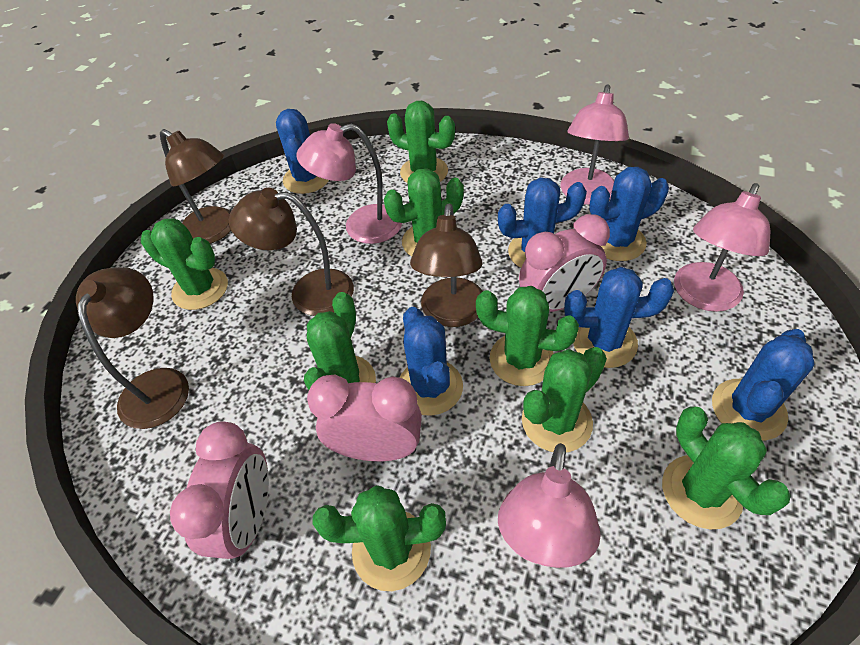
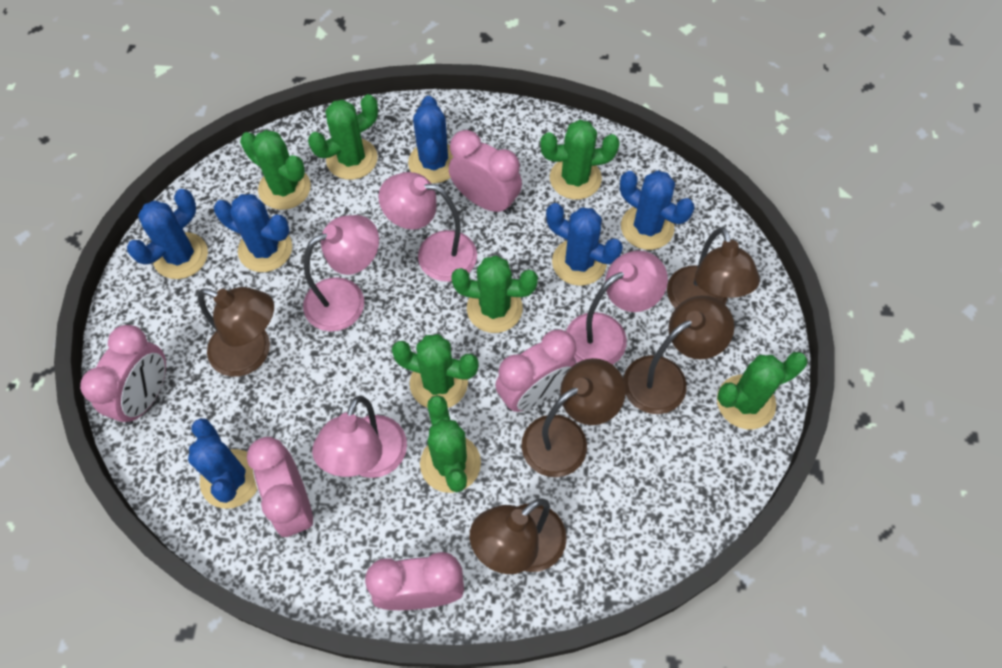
brown lamp: [76,267,189,429] [160,129,231,244] [229,188,354,316] [410,203,483,327] = 4 -> [198,287,274,377] [470,498,567,574] [522,358,626,477] [623,296,734,414] [667,227,760,308] = 5
green cactus: [141,218,228,310] [304,292,376,390] [312,485,446,591] [384,168,464,256] [387,101,455,183] [476,286,579,386] [522,347,607,452] [662,407,791,529] = 8 -> [240,130,311,210] [308,94,378,180] [392,334,479,408] [420,395,481,493] [451,255,538,333] [540,120,620,200] [717,352,807,429] = 7
pink clock: [170,421,269,563] [307,375,422,461] [519,214,610,312] = 3 -> [80,325,166,425] [247,437,313,537] [365,552,464,610] [449,130,522,215] [495,329,576,412] = 5

